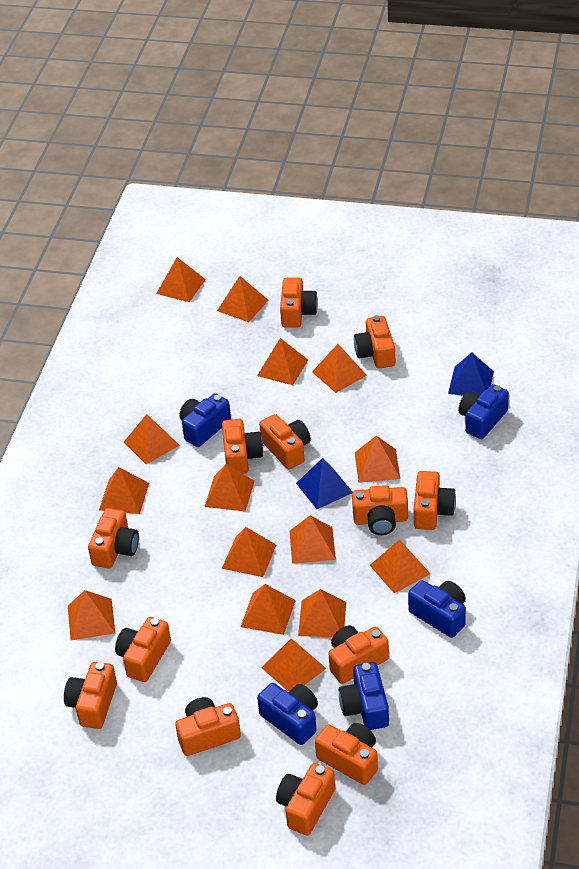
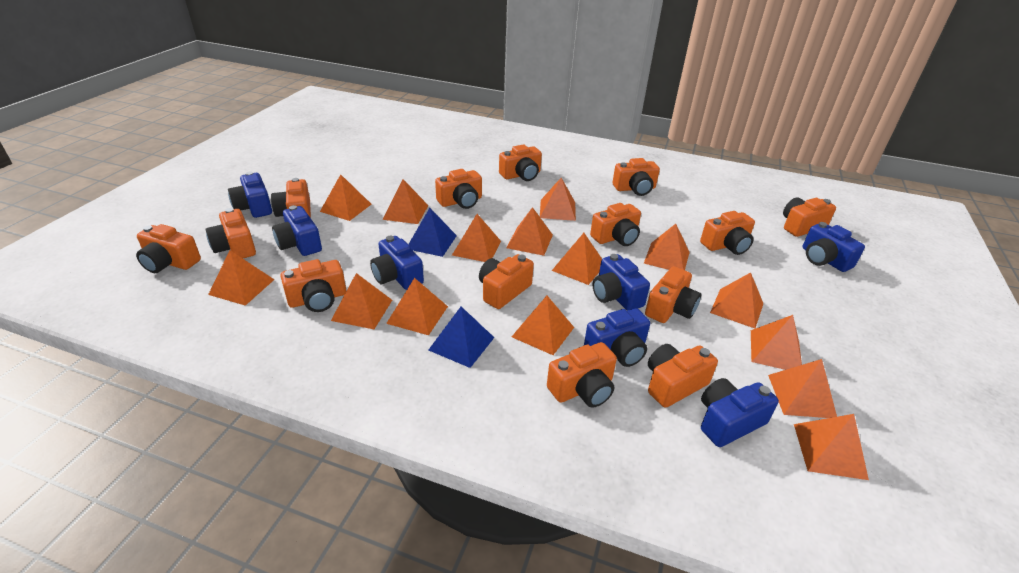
blue camera: [179,393,231,447] [257,683,318,745] [339,662,389,730] [408,580,466,638] [458,384,509,439] = 5 -> [228,171,272,218] [272,205,322,256] [370,236,424,290] [584,308,650,367] [593,254,650,311] [701,378,779,447] [803,222,865,272] = 7
orange camera: [64,662,117,729] [88,508,139,568] [115,617,171,682] [175,697,241,756] [222,419,263,474] [259,414,311,469] [276,763,335,836] [280,278,318,328] [315,723,378,785] [329,626,389,684] [352,485,408,535] [354,315,395,369] [414,471,456,530] = 13 -> [136,224,201,273] [206,208,256,258] [271,178,311,218] [280,259,346,312] [435,169,482,209] [479,254,534,309] [499,144,542,181] [547,342,617,408] [590,203,641,246] [613,158,660,196] [645,266,701,323] [648,344,718,408] [700,211,755,255] [783,197,836,237] = 14

